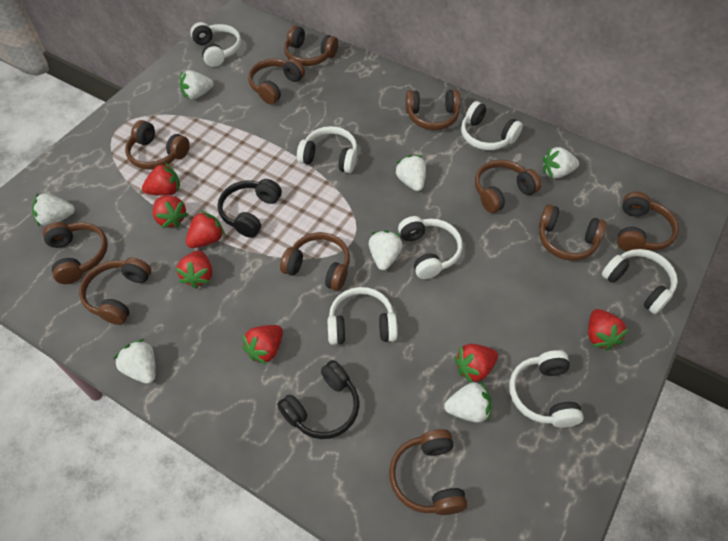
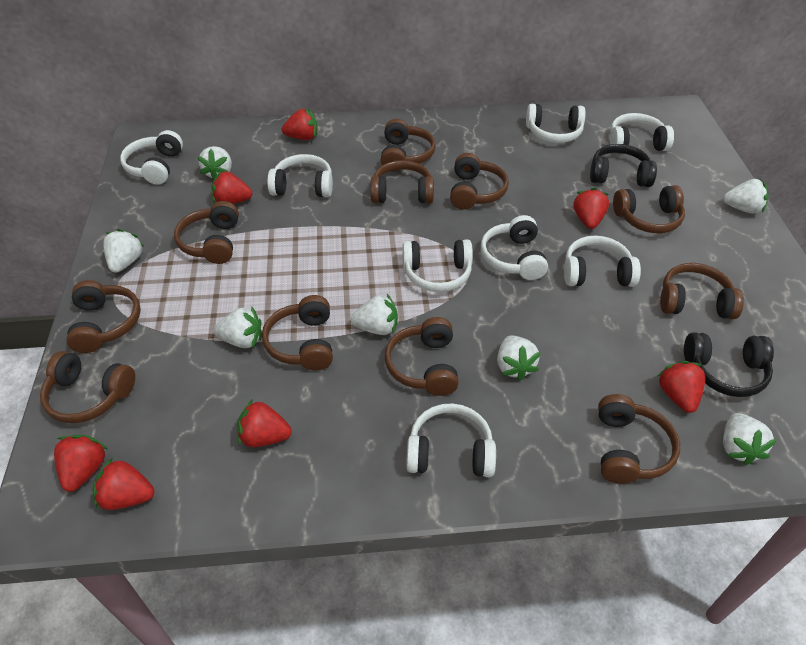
white headphones: [190,22,241,67] [297,126,357,173] [328,287,397,345] [398,216,463,279] [461,101,523,150] [509,350,584,428] [602,249,678,314] = 7 -> [120,130,183,185] [267,154,333,197] [402,239,473,292] [406,403,496,477] [481,215,548,280] [526,104,586,143] [564,236,641,287] [610,113,674,151] = 8

